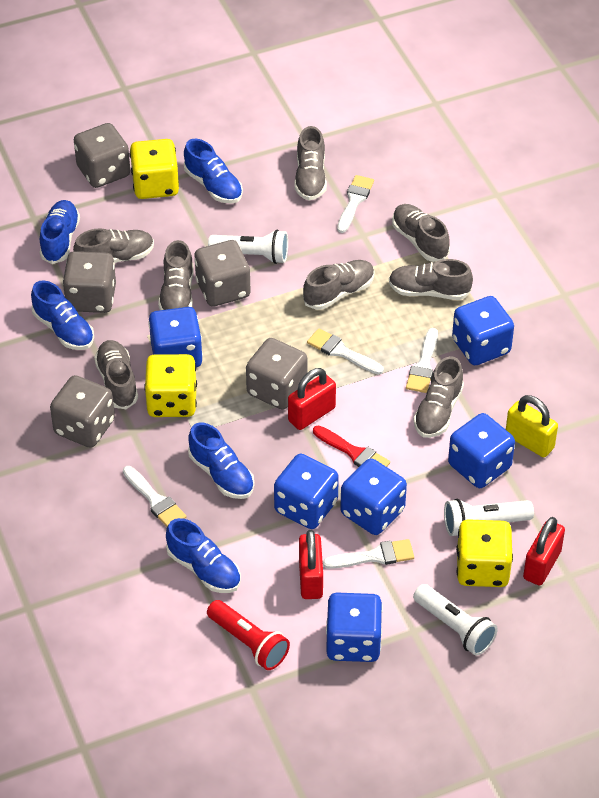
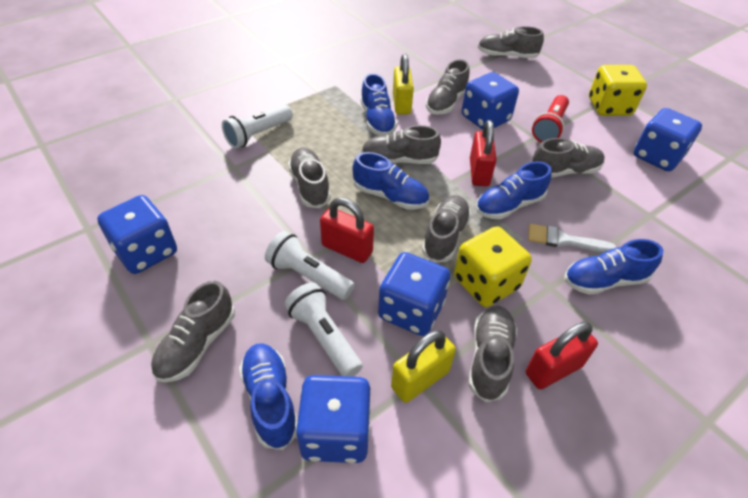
blue dice: [148,307,203,368] [274,454,339,529] [326,593,383,662] [340,458,407,535] [448,413,515,488] [452,296,514,365] = 6 -> [97,195,177,274] [296,375,371,463] [378,252,450,336] [462,72,519,130] [634,108,702,171] = 5
grey dice: [50,375,115,448] [63,251,116,313] [74,123,130,188] [194,240,251,307] [246,338,307,410] = 5 -> none = 0
red brush: [313,426,390,467] = 1 -> none = 0
white brush: [123,466,186,527] [307,329,384,375] [323,539,414,569] [337,175,374,233] [406,328,438,393] = 5 -> [528,224,617,252] = 1
yellow dice: [130,139,179,199] [144,354,197,417] [456,519,513,587] = 3 -> [454,226,532,307] [589,65,647,116] = 2
yellow padlock: [506,395,558,457] = 1 -> [391,330,456,403] [393,54,414,114] = 2

